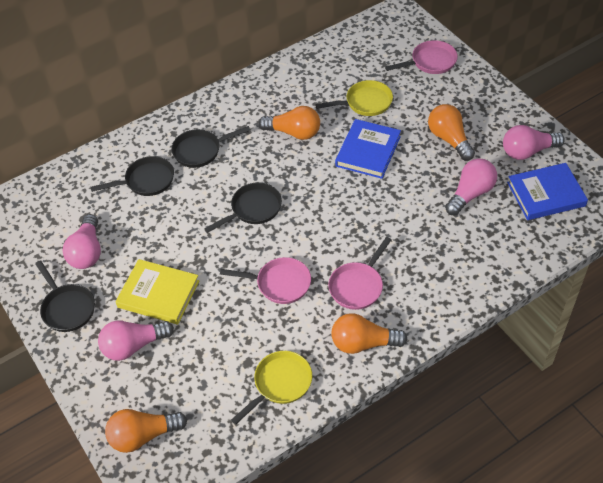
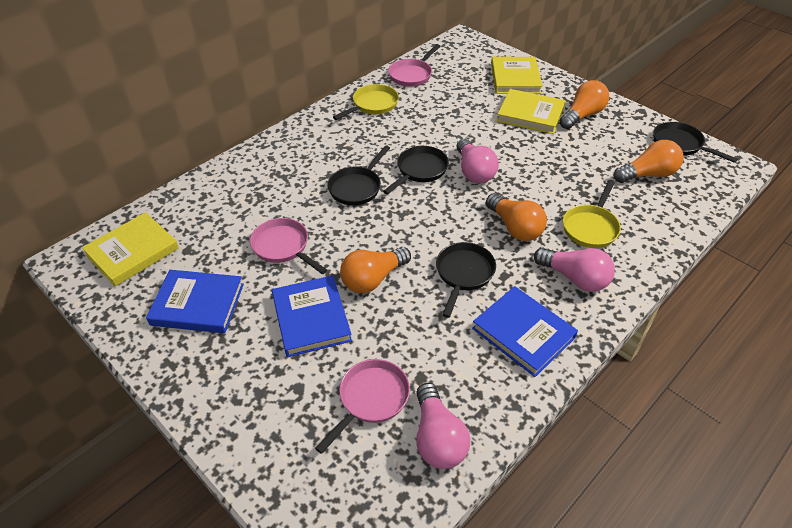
blue book: [335,119,401,179] [507,163,588,220] = 2 -> [146,270,244,333] [272,275,352,357] [472,286,578,377] = 3
pink light bulb: [63,214,101,269] [98,320,174,361] [445,158,497,215] [503,125,565,160] = 4 -> [416,383,470,469] [457,139,499,183] [534,247,615,292] = 3
yellow book: [115,259,199,324] = 1 -> [82,212,179,286] [491,57,543,94] [497,89,566,134] = 3

